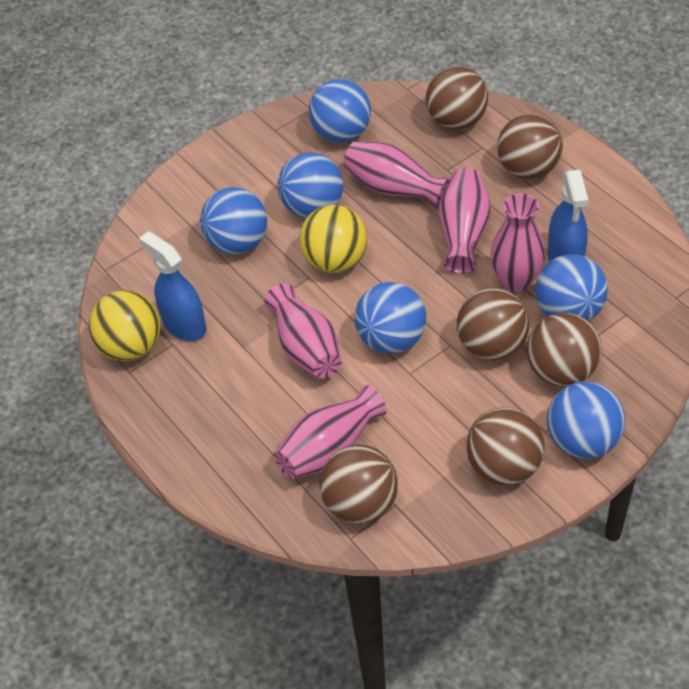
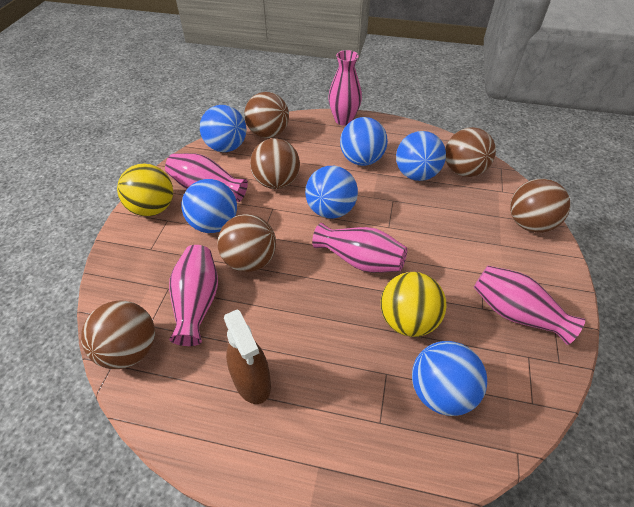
blue spray bottle: [139,231,206,341] [548,170,588,262] = 2 -> none = 0
brown spray bottle: none = 0 -> [224,309,271,404] = 1

